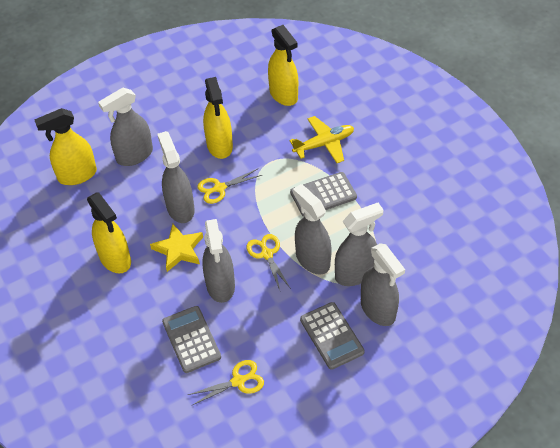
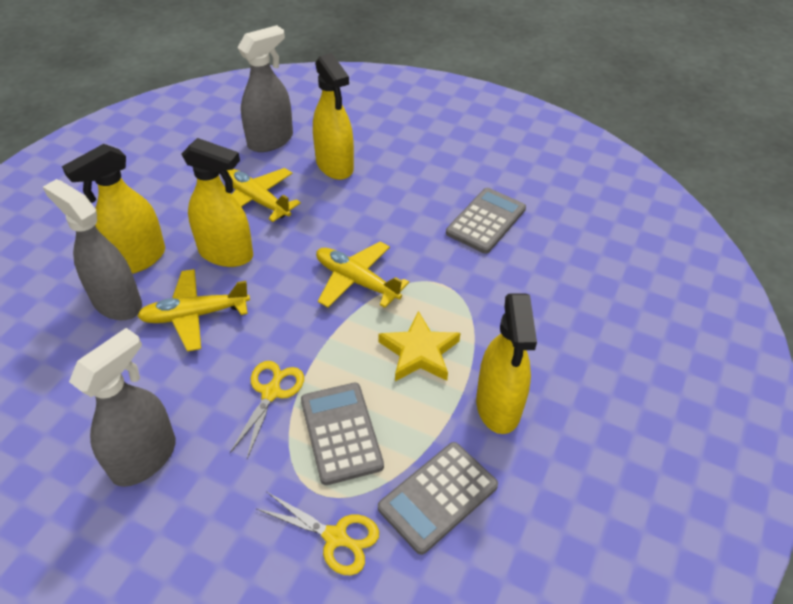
grey spray bottle: [98,88,153,166] [157,131,195,223] [202,219,235,303] [293,184,332,275] [335,203,384,286] [361,243,405,326] = 6 -> [43,179,142,320] [69,328,176,487] [237,25,293,152] = 3
yellow plane: [289,116,354,163] = 1 -> [137,269,250,352] [227,168,301,222] [316,242,409,308] = 3
yellow scissors: [188,360,264,405] [198,169,262,204] [246,234,291,290] = 3 -> [230,361,304,459] [257,492,379,576] = 2

